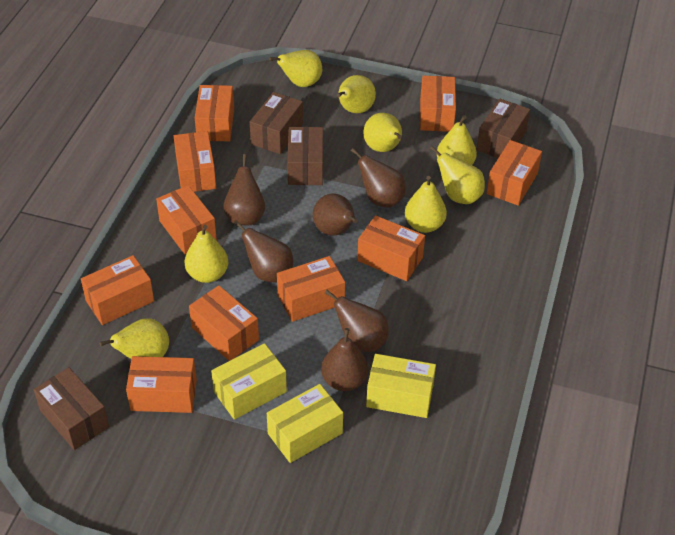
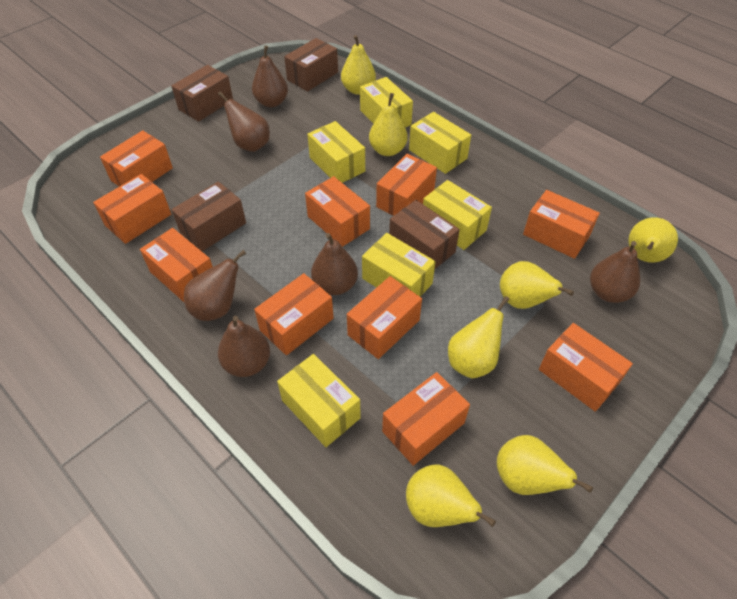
yellow box: [211,343,287,420] [267,384,343,463] [366,354,436,418] = 3 -> [277,354,361,447] [307,121,365,183] [360,77,413,127] [362,233,436,297] [409,112,471,174] [423,180,492,250] = 6
yellow pear: [99,318,169,359] [184,225,228,283] [269,50,322,87] [337,75,376,114] [363,113,402,152] [405,176,447,233] [430,146,485,204] [437,115,477,165] = 8 -> [341,35,376,95] [369,93,408,156] [406,465,496,527] [448,296,510,378] [497,435,593,495] [500,261,574,309] [628,217,678,263] = 7

